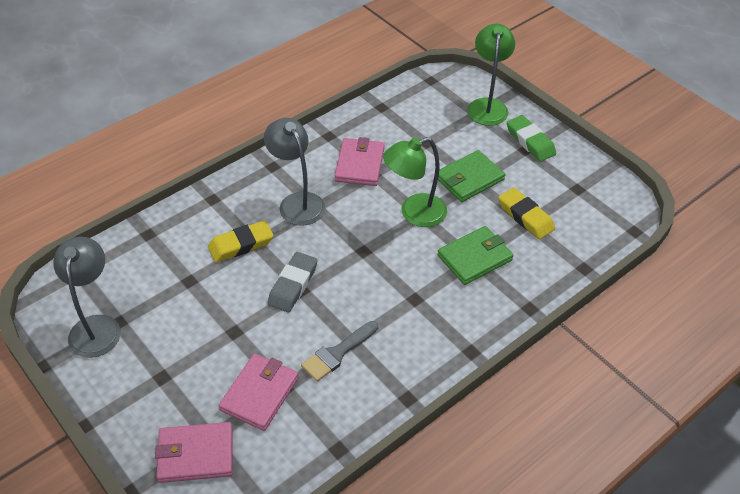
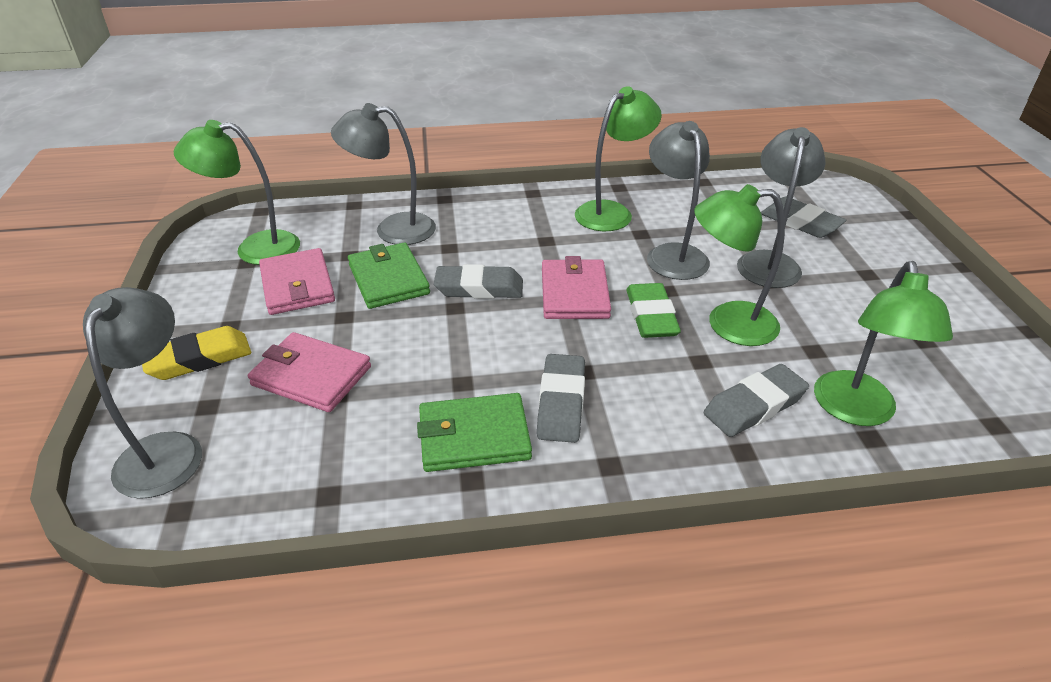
green lamp: [383,137,447,227] [467,24,515,126] = 2 -> [174,120,300,265] [575,86,662,231] [694,184,785,346] [814,261,953,426] = 4
grey brush: [301,321,378,382] = 1 -> none = 0
grey eraser: [267,252,318,312] = 1 -> [434,264,523,299] [537,354,585,443] [704,364,809,437] [761,197,846,238] = 4
grey lamp: [53,237,121,358] [264,118,325,226] = 2 -> [83,287,202,499] [331,103,436,245] [647,121,710,280] [737,127,826,288] = 4
yellow eraser: [208,220,274,262] [498,188,555,239] = 2 -> [142,326,251,380] = 1

